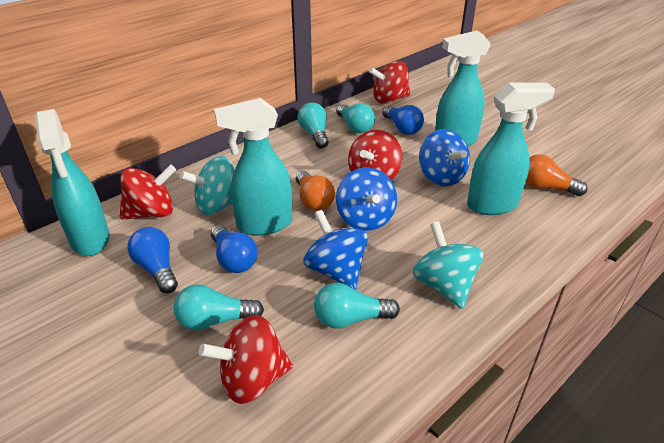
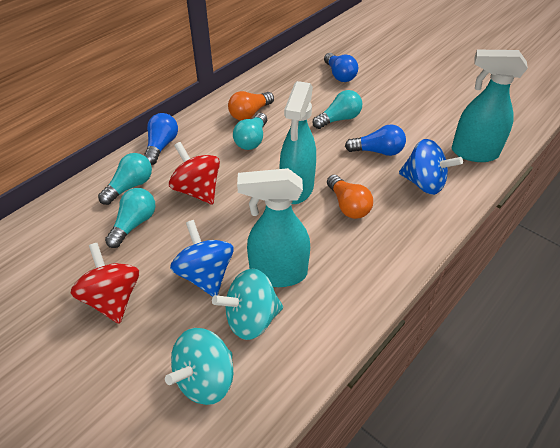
blue spinning top: [303,210,368,290] [336,168,397,231] [419,129,470,186] = 3 -> [170,220,234,297] [399,139,463,195] = 2
red spinning top: [120,164,176,220] [199,315,293,404] [348,130,402,180] [369,61,411,104] = 4 -> [71,243,139,324] [169,142,220,204] = 2
turquoise spray bottle: [35,109,110,256] [214,98,292,236] [435,30,491,146] [467,82,555,215] = 4 -> [237,168,310,287] [280,81,316,204] [452,50,528,162] = 3

